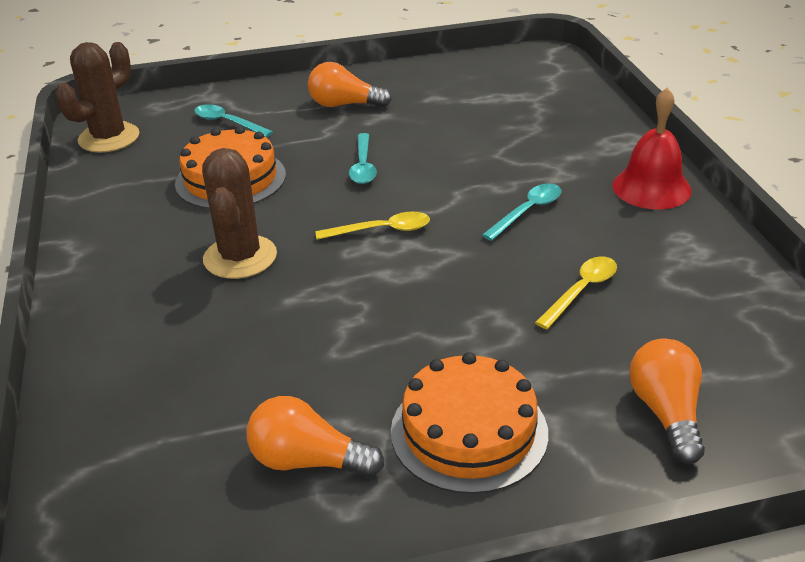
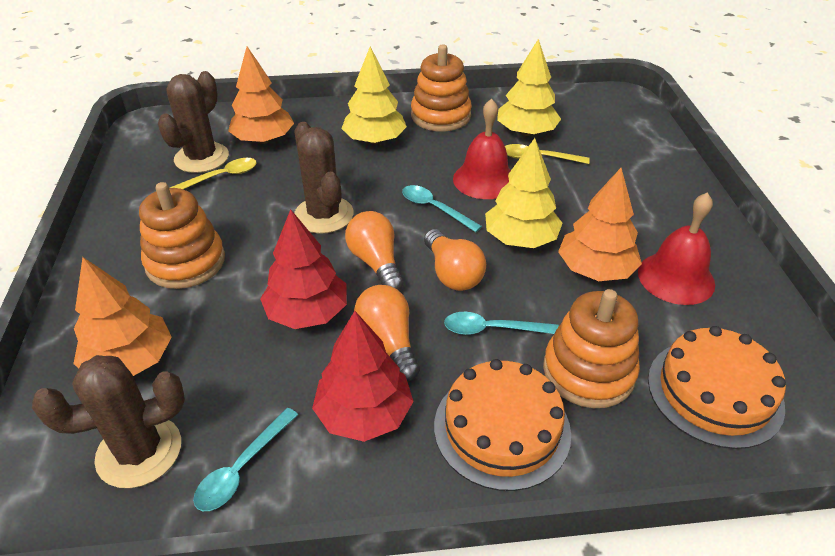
brown cactus: [55,42,140,153] [202,148,277,279] = 2 -> [32,355,185,488] [158,71,229,173] [294,122,354,234] = 3
orange stacking toy: none = 0 -> [139,182,225,289] [411,44,472,132] [543,289,640,408] = 3
orange tree: none = 0 -> [73,257,172,376] [228,46,294,144] [558,168,642,281] = 3
red bell: [612,88,692,209] = 1 -> [453,98,511,199] [638,192,715,305] = 2
red tree: none = 0 -> [260,209,347,329] [312,311,414,442] = 2
yellow tree: none = 0 -> [341,47,407,144] [485,138,563,248] [497,39,561,136] = 3

